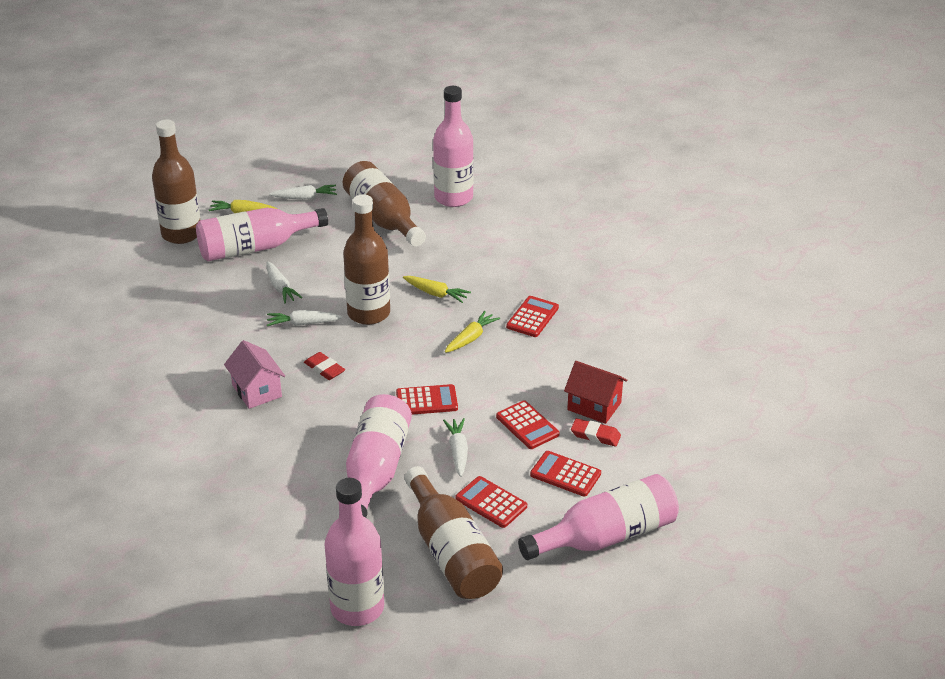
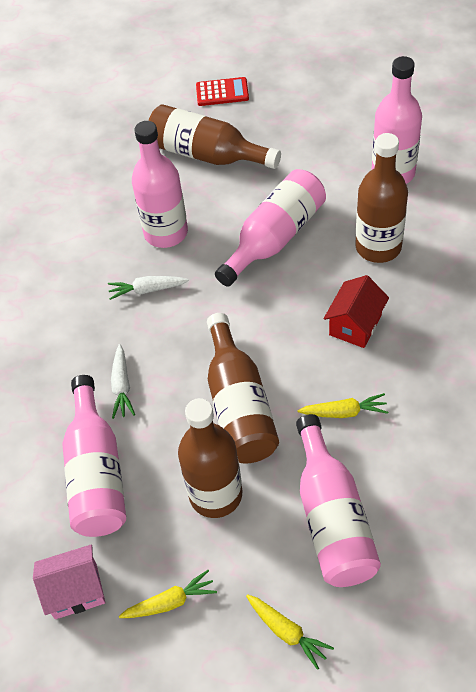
red calculator: [396,384,458,415] [456,476,527,528] [496,400,560,449] [506,296,559,337] [530,451,601,497] = 5 -> [196,77,249,106] = 1
red eraser: [304,352,345,380] [571,418,621,446] = 2 -> none = 0
white carrot: [266,261,303,304] [267,310,342,326] [269,185,337,200] [443,418,468,477] = 4 -> [108,276,189,300] [111,344,135,419] = 2

